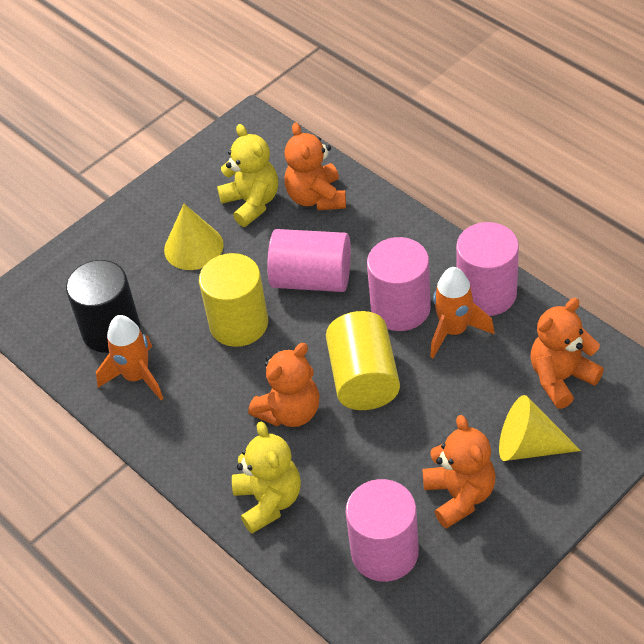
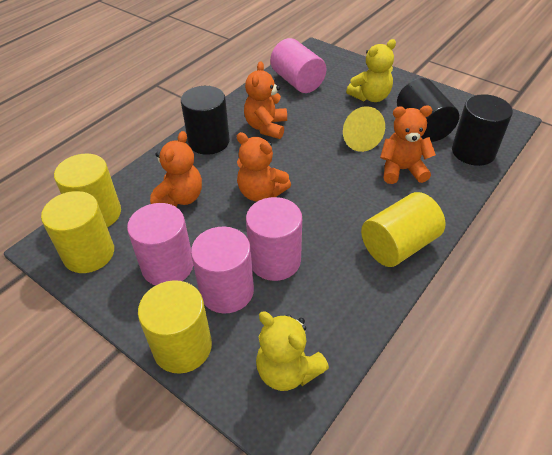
black cylinder: [66,260,140,353] = 1 -> [181,86,230,155] [397,78,459,142] [452,94,513,166] = 3
orange rocket: [96,315,163,400] [430,267,494,358] = 2 -> none = 0
yellow cone: [164,204,224,270] [499,395,581,461] = 2 -> [343,106,385,152] = 1
yellow cylinder: [199,253,268,347] [326,311,400,410] = 2 -> [41,191,114,273] [54,154,121,227] [138,280,212,374] [361,192,445,267] = 4

